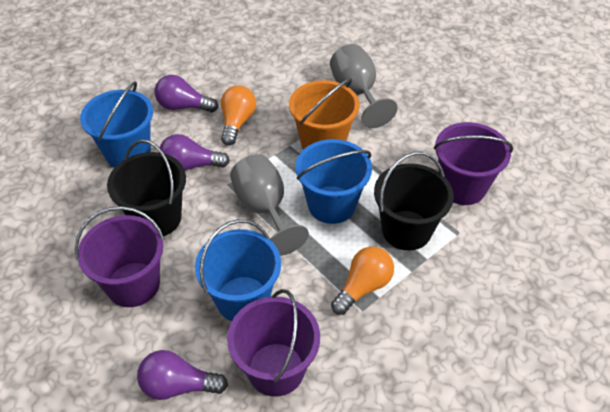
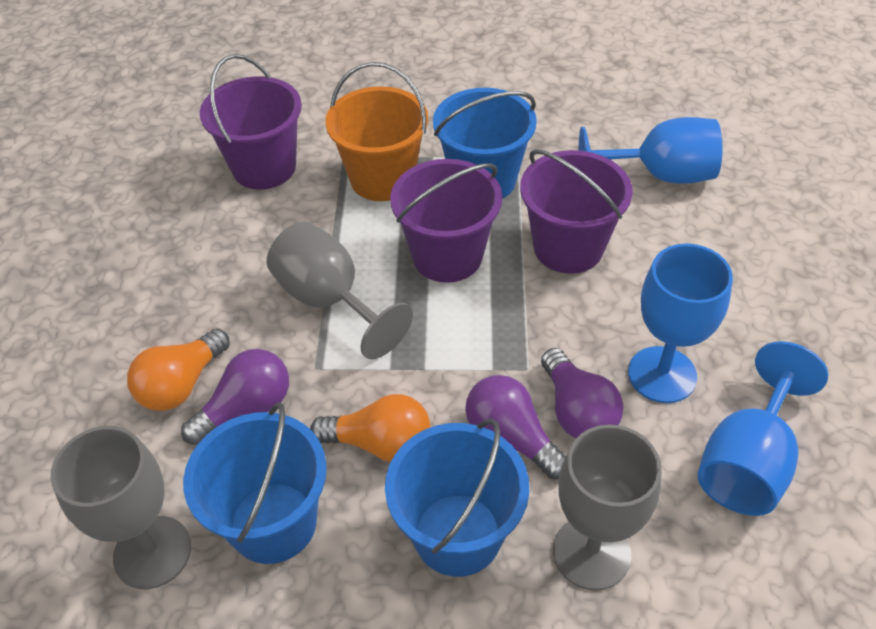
black bucket: [107,139,186,236] [374,152,454,251] = 2 -> none = 0
blue goblet: none = 0 -> [579,117,723,184] [628,244,733,403] [698,341,828,516] = 3
grey goblet: [230,154,309,256] [330,44,398,128] = 2 -> [51,426,191,589] [267,221,413,359] [553,424,662,590] = 3

